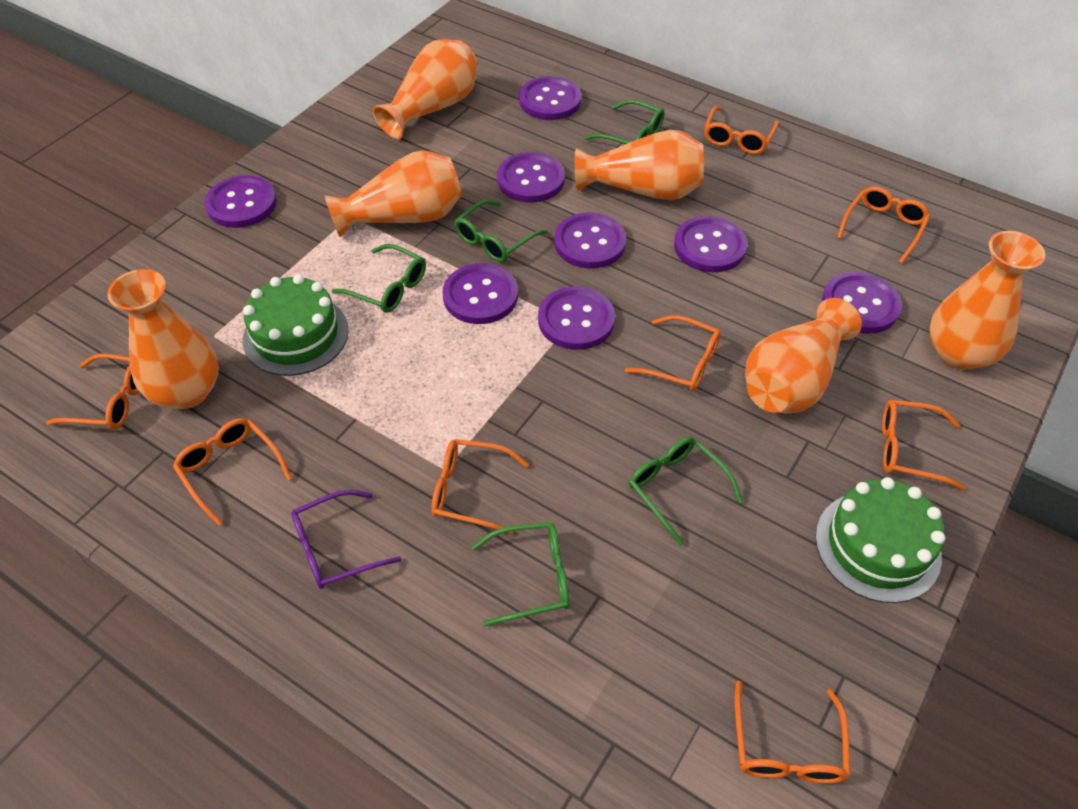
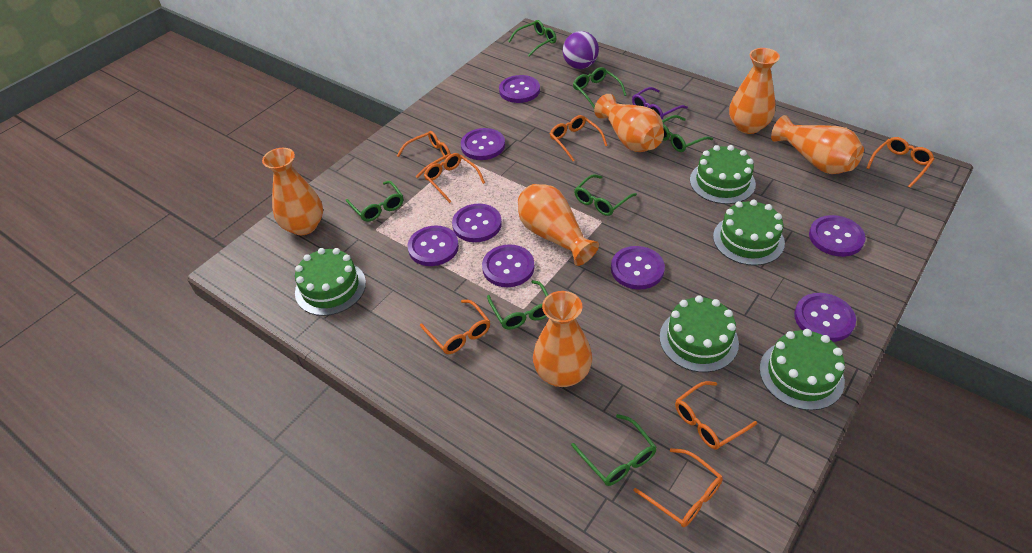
green cake: [243,274,349,376] [815,477,945,603] = 2 -> [295,248,366,316] [660,295,739,372] [690,145,756,204] [713,200,785,266] [759,329,845,410] = 5
green glasses: [332,244,426,313] [454,200,548,262] [472,522,570,627] [584,100,665,144] [629,437,743,546] = 5 -> [346,181,403,222] [487,280,548,329] [508,20,556,57] [571,414,656,486] [573,67,626,108] [574,174,637,216] [662,115,713,152] = 7
orange glasses: [46,354,139,429] [173,418,292,526] [431,439,529,534] [625,315,721,392] [704,106,779,154] [734,681,850,783] [837,186,930,264] [882,400,966,491] = 8 -> [397,131,451,178] [420,300,490,354] [424,153,485,203] [550,115,608,161] [634,448,723,527] [675,381,757,450] [866,137,934,188] = 7
purple ball: none = 0 -> [563,31,599,69] = 1

